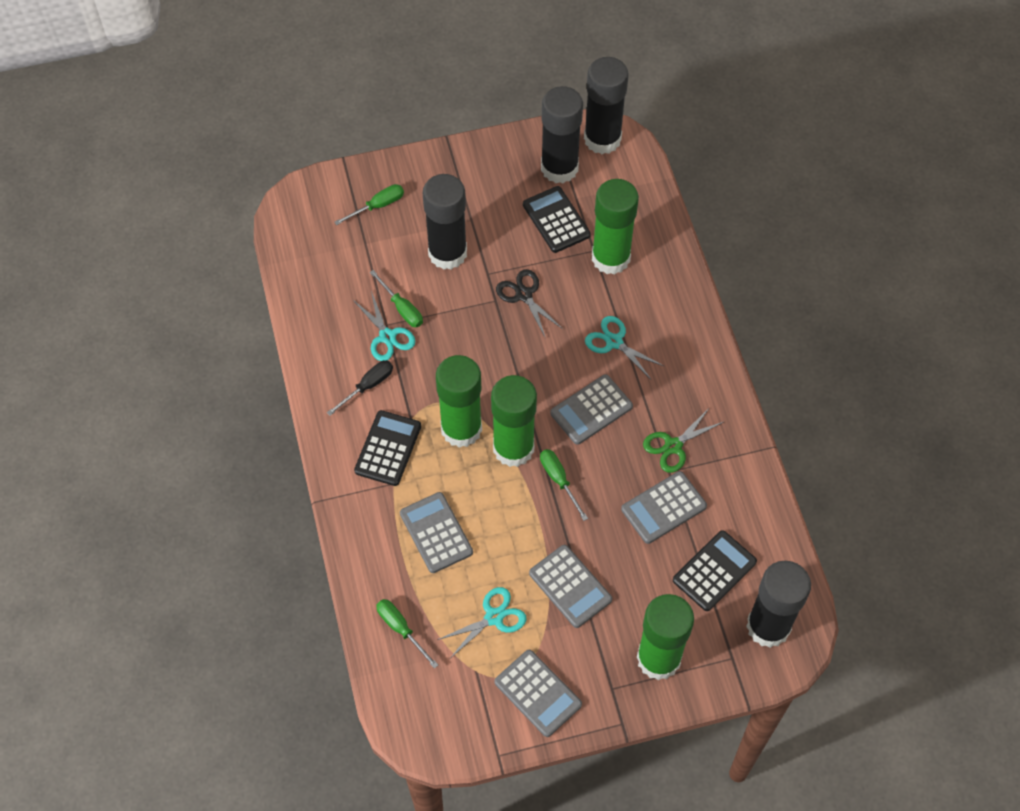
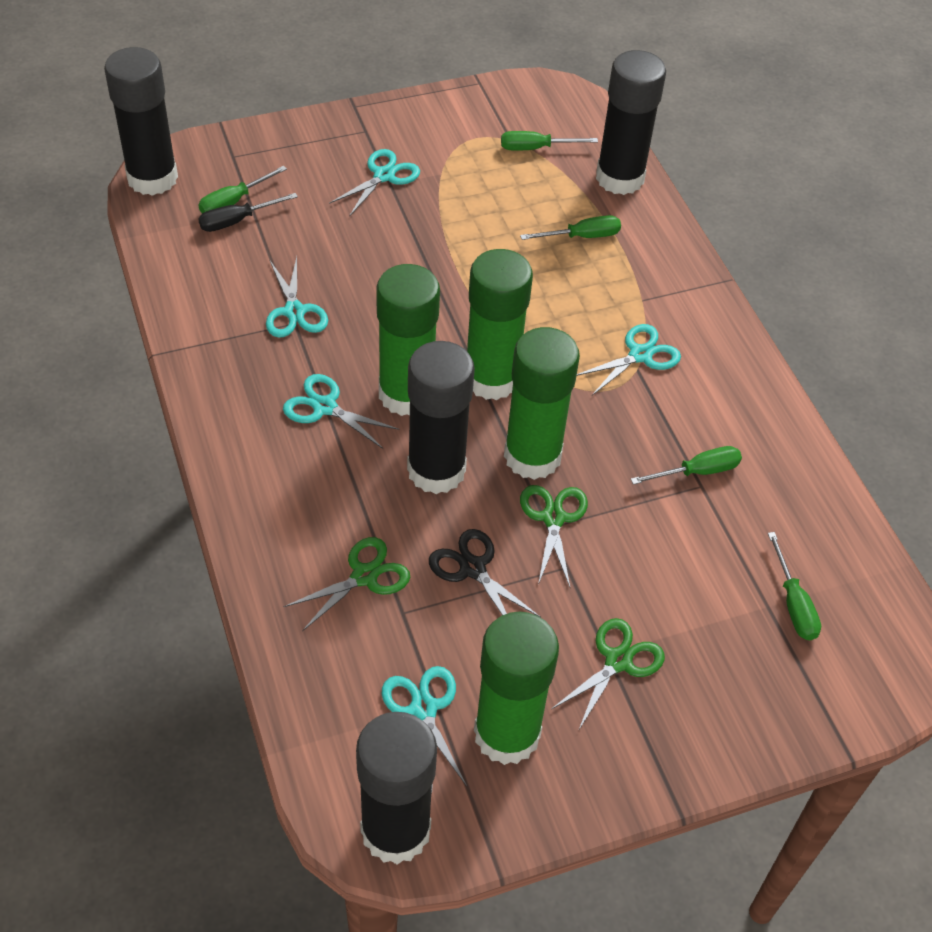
black calculator: [354,410,421,486] [523,186,591,253] [673,530,757,611] = 3 -> none = 0
green scissors: [643,407,723,473] = 1 -> [283,537,410,631] [520,485,588,587] [551,618,665,731] = 3
green screwdriver: [334,184,404,225] [370,270,423,327] [376,599,438,669] [540,449,588,521] = 4 -> [199,166,287,213] [501,131,598,151] [520,215,621,240] [631,446,742,485] [768,532,821,640] = 5
grey calculator: [400,492,473,573] [494,650,582,737] [529,545,612,628] [550,374,633,445] [621,471,707,544] = 5 -> none = 0
turquoise scissors: [353,291,415,361] [437,587,527,658] [585,316,664,379] = 3 -> [266,257,328,338] [283,374,399,449] [329,149,420,217] [382,666,467,786] [577,324,681,395] = 5

